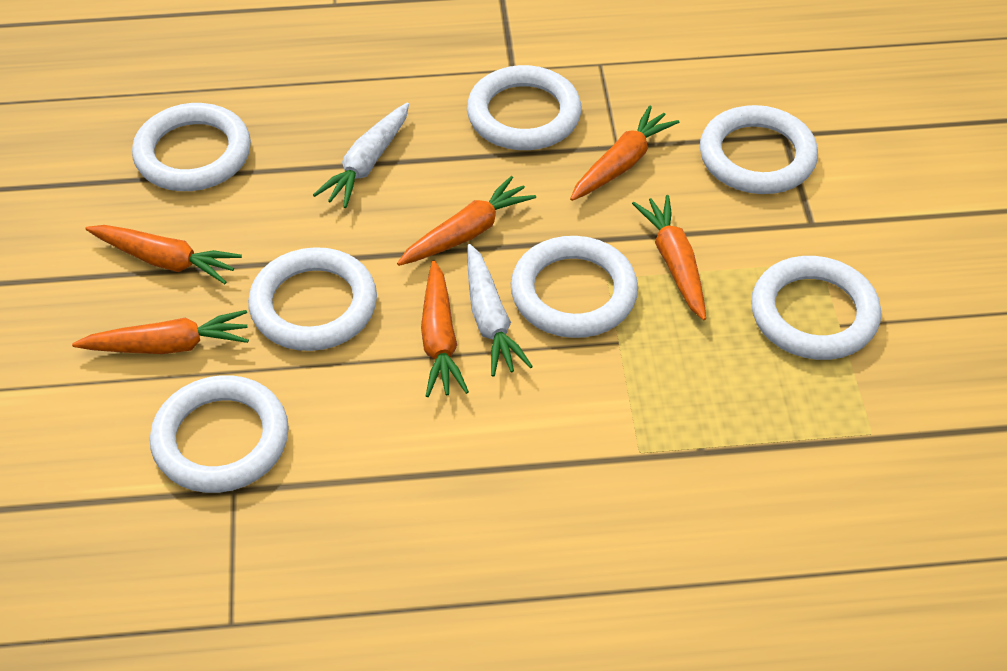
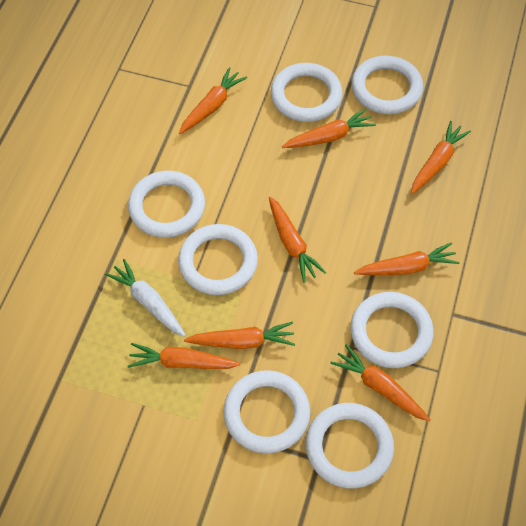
orange carrot: [72,310,249,354] [85,225,242,284] [397,176,536,266] [421,261,469,397] [570,106,679,201] [632,195,706,320] = 6 -> [128,343,240,369] [179,67,247,134] [184,322,295,349] [269,197,326,283] [282,108,376,148] [330,344,431,422] [354,242,460,275] [411,121,471,194] = 8
white carrot: [313,102,409,208] [467,244,533,377] = 2 -> [105,259,186,337] = 1

